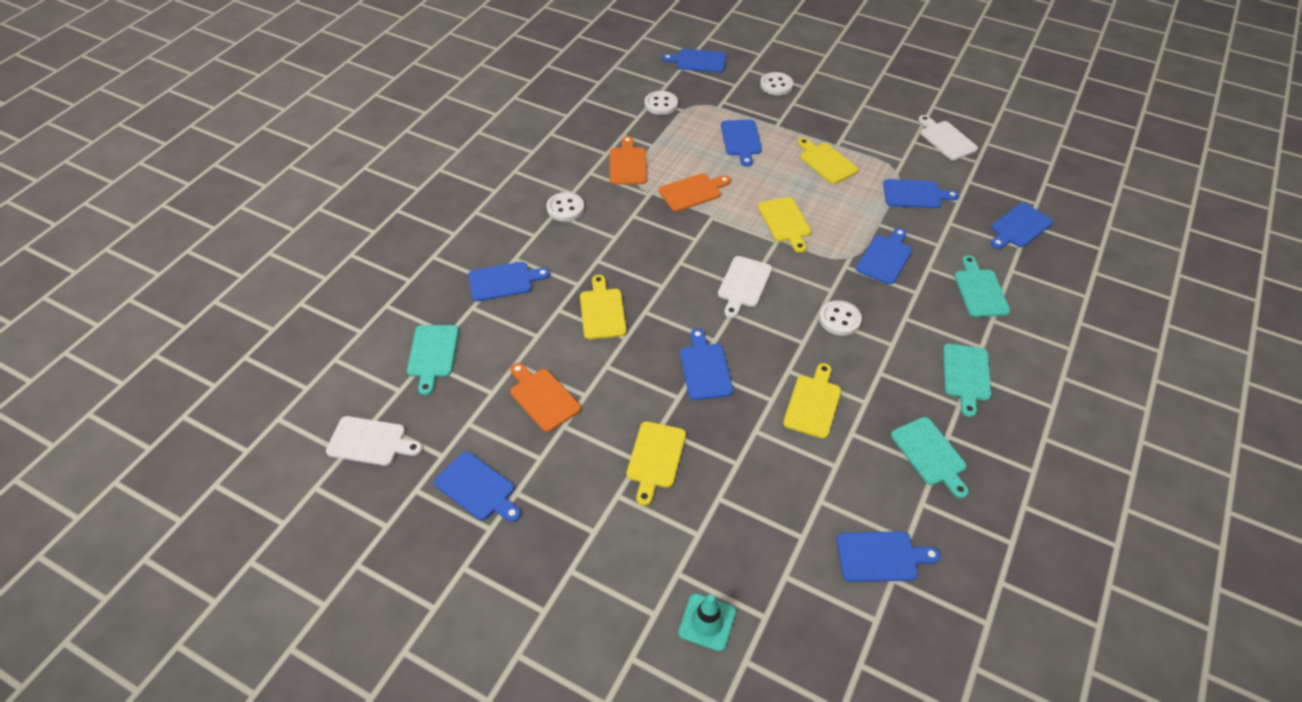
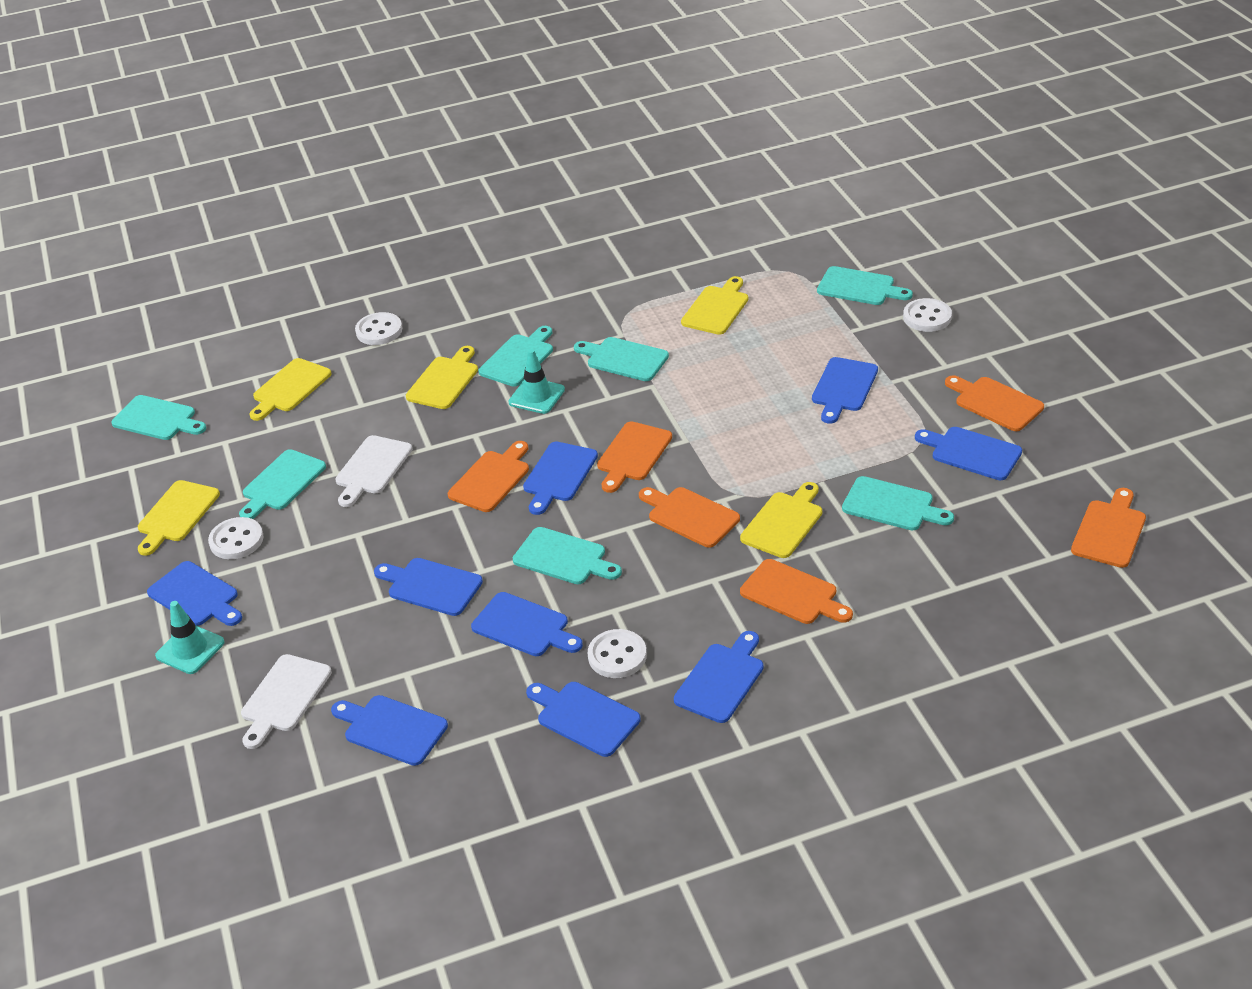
orange cutting board: [510,363,581,432] [610,136,647,185] [659,173,731,212] = 3 -> [448,441,529,512] [597,421,672,493] [639,487,740,548] [740,559,853,624] [945,375,1044,431] [1071,488,1146,568] = 6
turquoise cutting board: [407,325,459,395] [891,417,969,499] [943,344,991,417] [954,255,1010,317] = 4 -> [111,395,206,440] [239,449,326,519] [478,326,553,387] [513,527,622,584] [574,337,669,381] [817,266,913,305] [842,476,954,530] = 7
turquoise traffic cone: [678,593,736,651] = 1 -> [155,601,225,674] [509,349,565,414] = 2
white cutting board: [326,416,422,466] [718,256,772,318] [918,115,978,160] = 3 -> [241,654,332,749] [335,435,412,507] = 2

